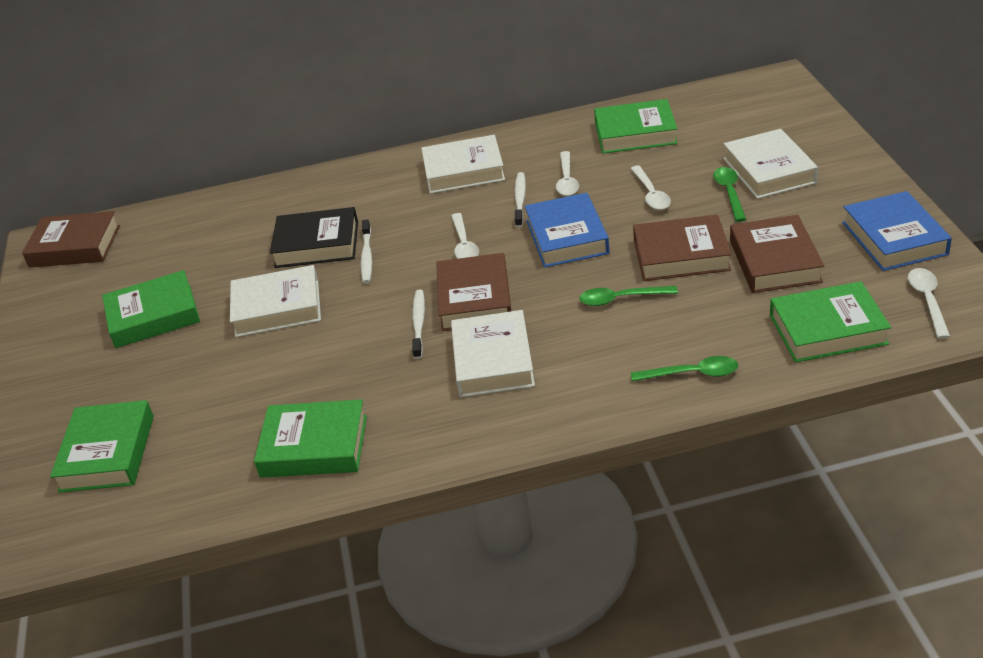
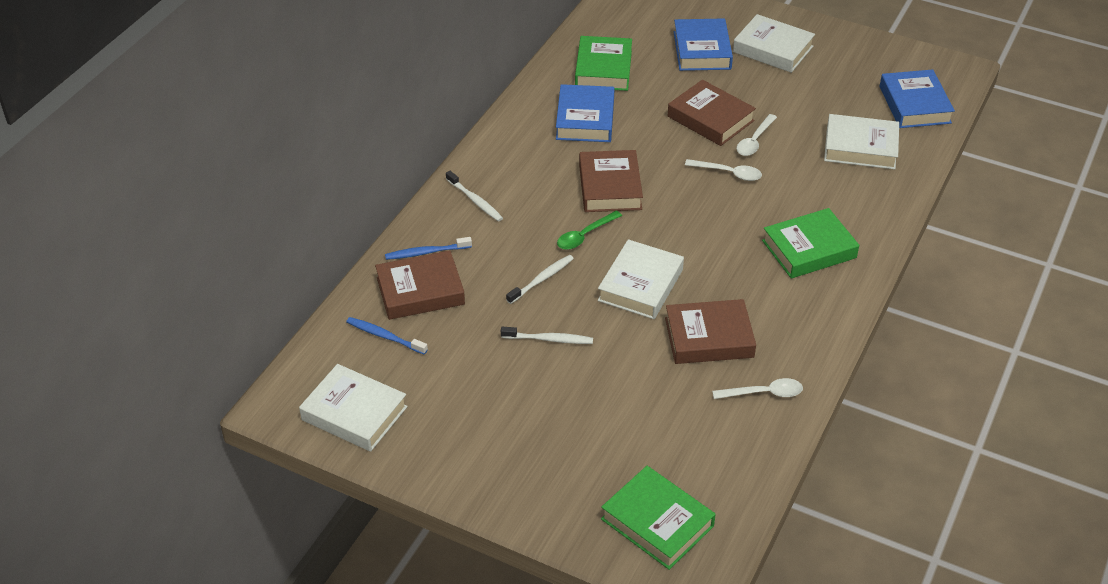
black book: [270,207,358,268] = 1 -> none = 0
blue book: [525,193,610,268] [842,191,952,271] = 2 -> [556,84,615,142] [674,18,733,71] [880,69,955,128] = 3
blue toothbrush: none = 0 -> [346,317,428,355] [385,237,472,260] = 2
green book: [50,400,154,493] [102,270,200,348] [254,399,367,478] [594,99,678,154] [770,281,891,363] = 5 -> [575,36,632,91] [601,466,716,570] [762,208,859,279] = 3
green spoon: [579,286,678,306] [631,356,738,381] [713,167,746,222] = 3 -> [557,211,622,250] = 1
white spoon: [451,213,479,259] [556,151,579,196] [630,165,671,210] [908,268,950,339] = 4 -> [685,159,762,181] [712,378,803,399] [736,114,777,156] = 3

